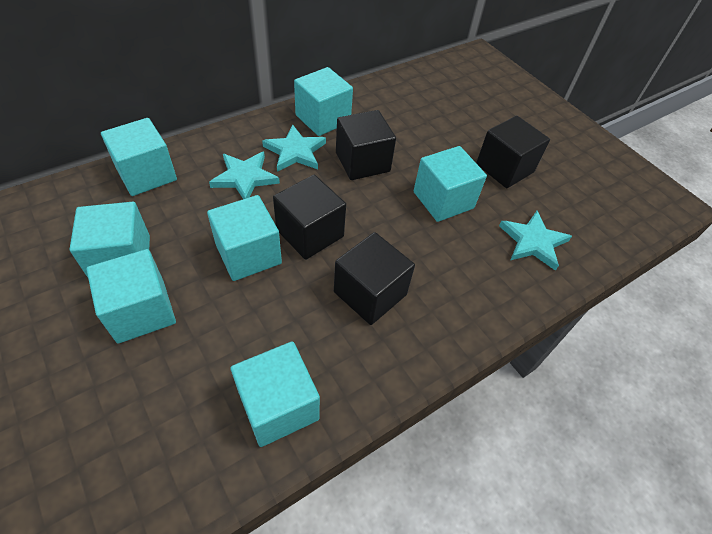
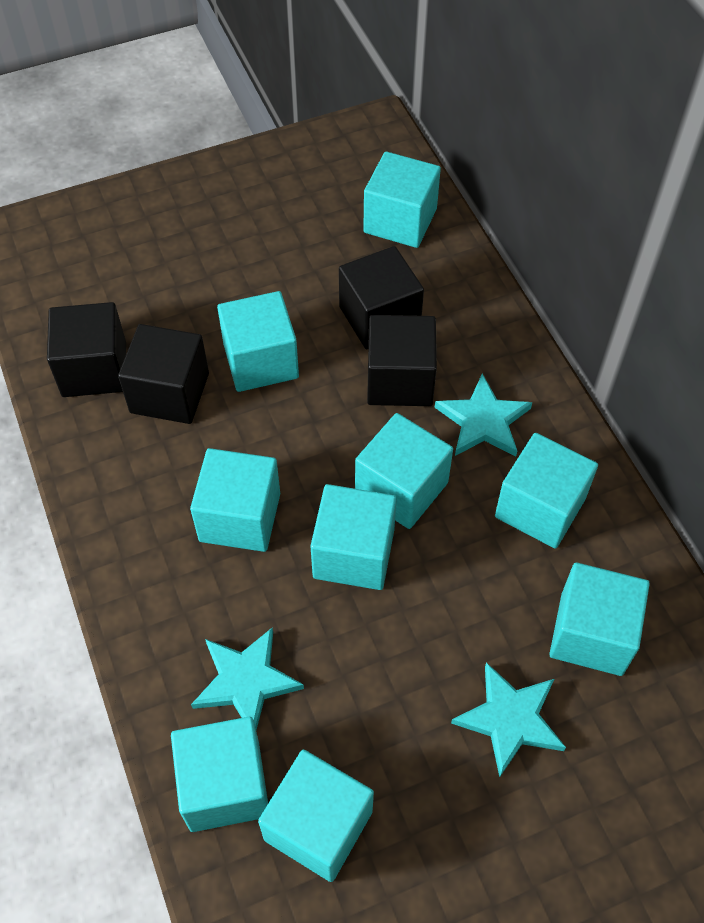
turquoise cube: [70,202,150,277] [86,249,176,344] [101,118,177,196] [207,195,282,281] [230,341,320,447] [294,67,353,136] [414,146,487,222] = 7 -> [171,717,268,832] [190,448,280,552] [217,291,299,392] [258,749,374,882] [311,484,397,590] [355,413,453,529] [363,151,441,248] [495,433,598,548] [549,563,650,676] = 9

